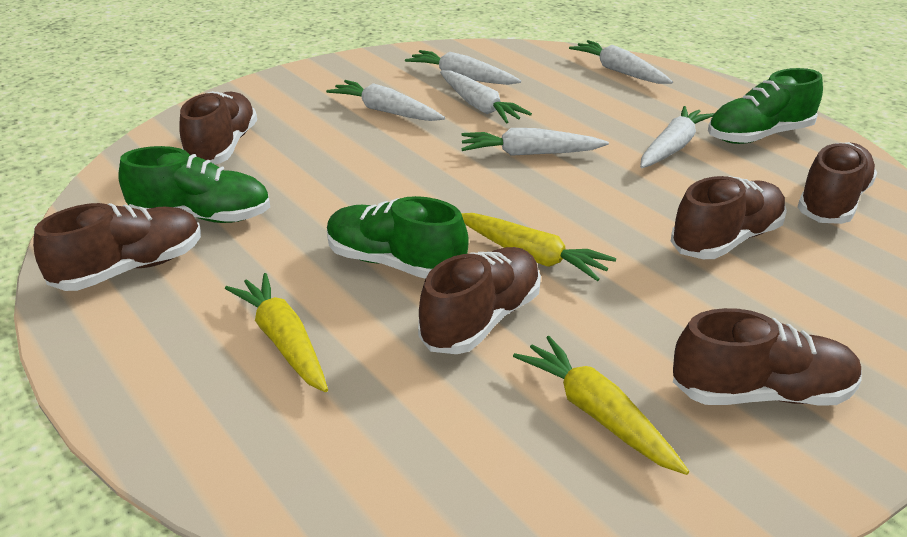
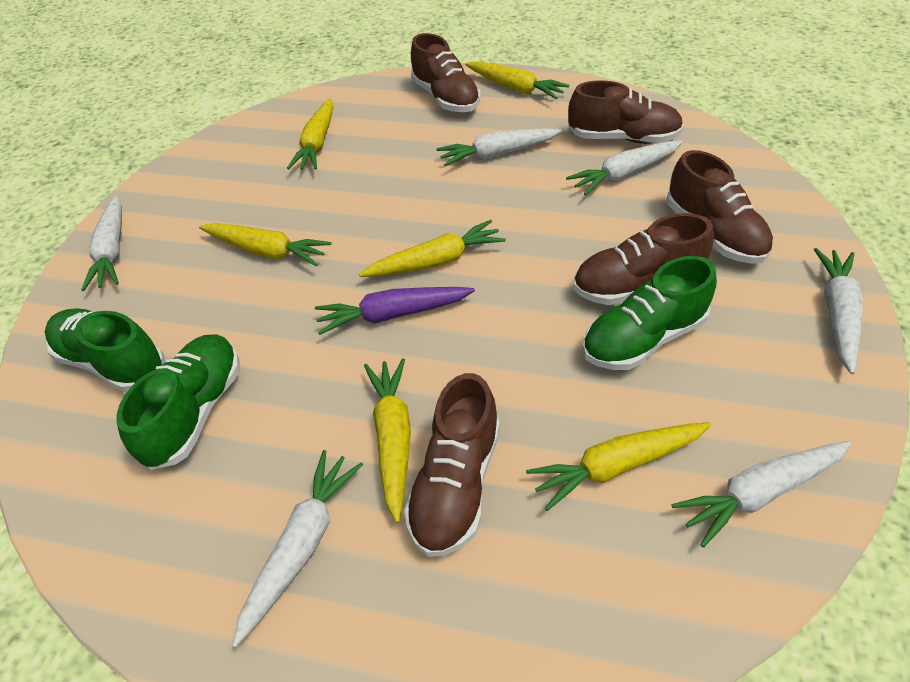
brown shoe: [33,203,201,291] [179,91,257,164] [418,247,541,354] [671,176,787,259] [673,308,862,406] [798,142,877,224] = 6 -> [404,373,500,557] [411,33,480,112] [568,80,683,144] [573,213,714,305] [667,150,773,264] = 5
purple carrot: none = 0 -> [315,287,475,335] = 1
yellow carrot: [225,273,328,392] [461,213,616,281] [513,336,689,475] = 3 -> [199,223,331,266] [287,99,333,170] [359,220,506,277] [364,358,411,523] [465,61,570,99] [526,422,711,511] = 6

